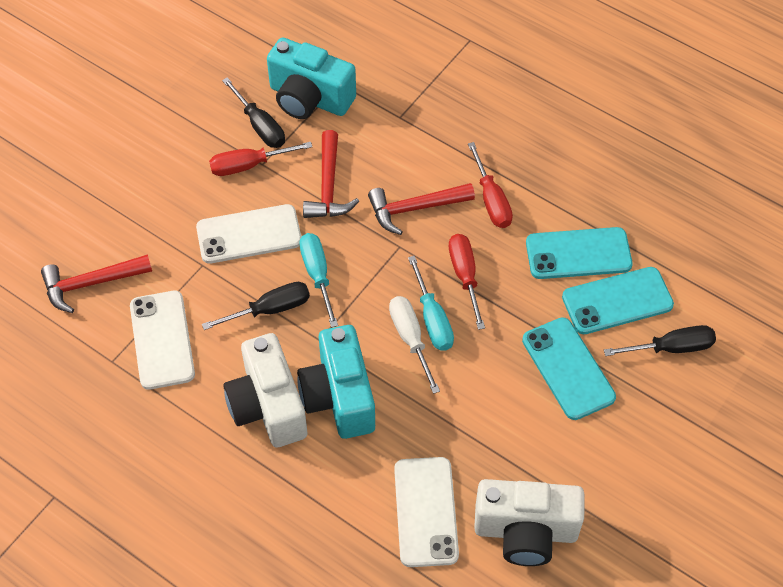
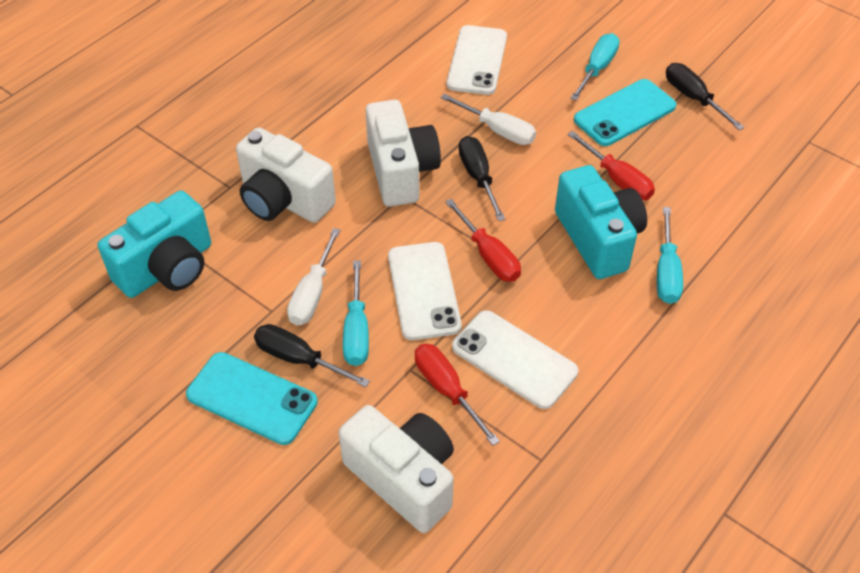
red hammer: [41,254,152,313] [303,130,359,218] [368,183,475,235] = 3 -> none = 0
turquoise phone: [522,317,616,420] [526,227,633,279] [562,267,674,334] = 3 -> [186,352,318,445] [574,79,676,146] = 2
turquoise screwdriver: [299,233,338,328] [408,256,454,351] = 2 -> [343,261,369,366] [570,33,620,101] [657,207,683,304] = 3
white camera: [223,333,307,447] [474,479,584,566] = 2 -> [236,127,336,223] [338,405,454,533] [365,100,441,207] = 3
white screwdriver: [389,296,440,394] = 1 -> [287,228,340,325] [440,94,536,145] = 2

